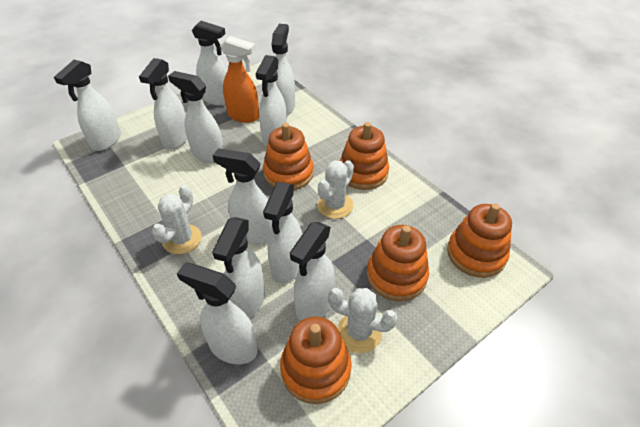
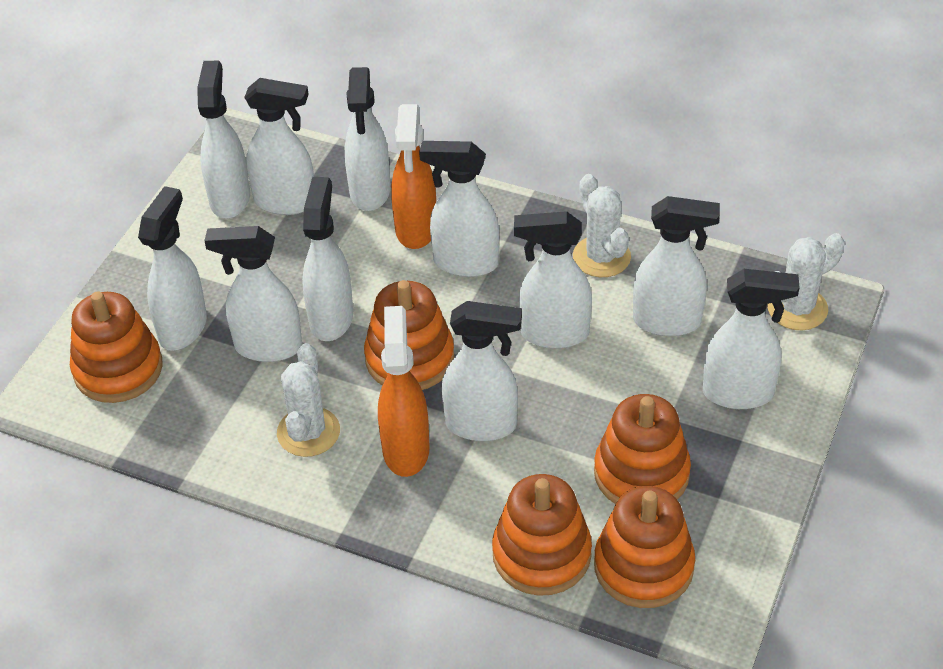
orange spray bottle: [220,36,259,123] = 1 -> [378,306,430,477] [391,104,436,249] = 2

